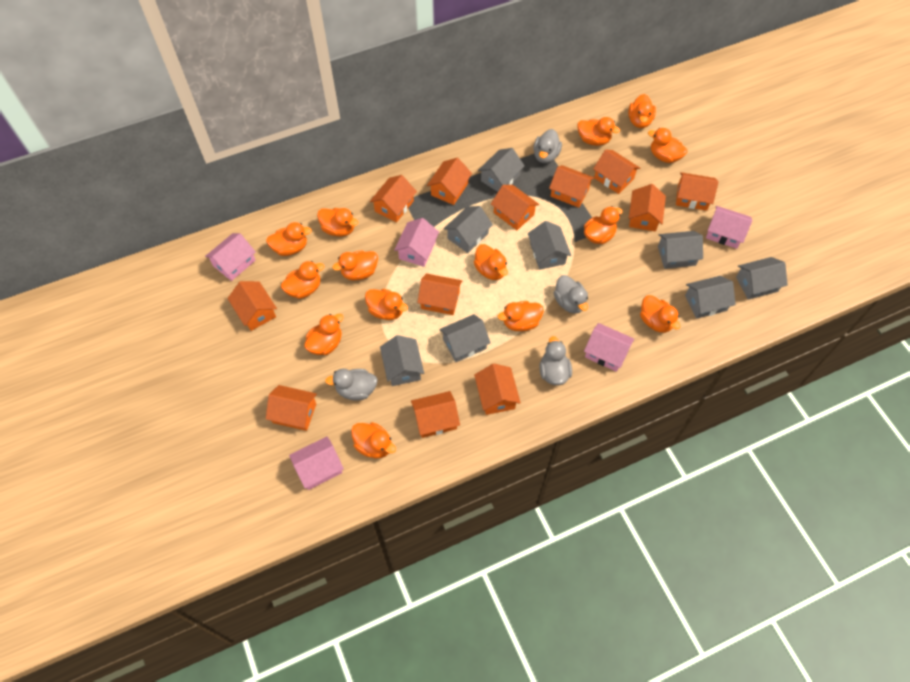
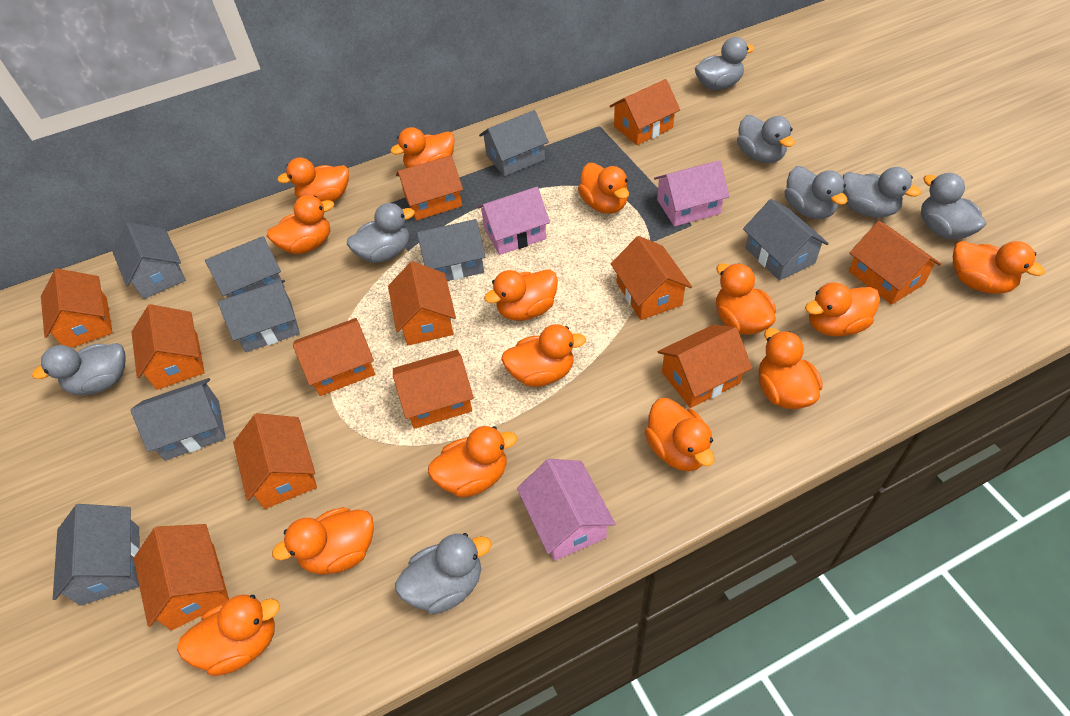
grey duck: [325,369,378,400] [533,129,562,163] [539,336,572,385] [554,275,588,314] = 4 -> [32,343,126,395] [347,203,415,263] [395,533,491,614] [695,37,754,90] [737,115,795,163] [784,166,848,219] [843,167,921,218] [921,173,986,240] = 8
pink house: [205,233,256,281] [289,436,344,490] [394,218,439,267] [584,323,634,372] [706,206,752,249] = 5 -> [477,187,550,255] [517,459,615,561] [654,160,729,226] = 3

